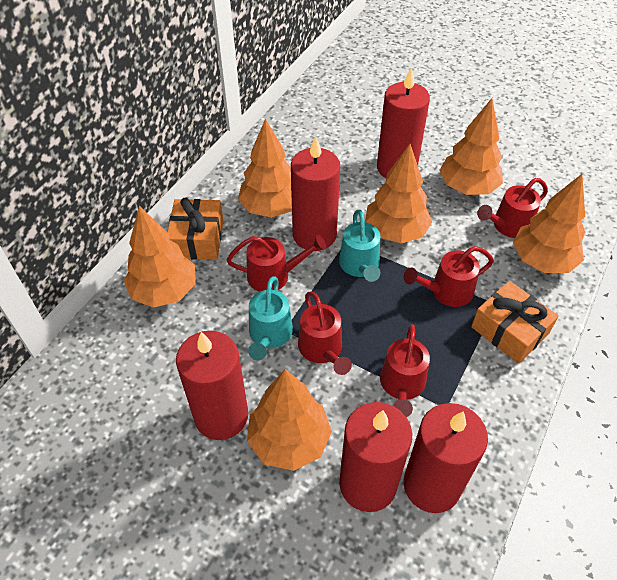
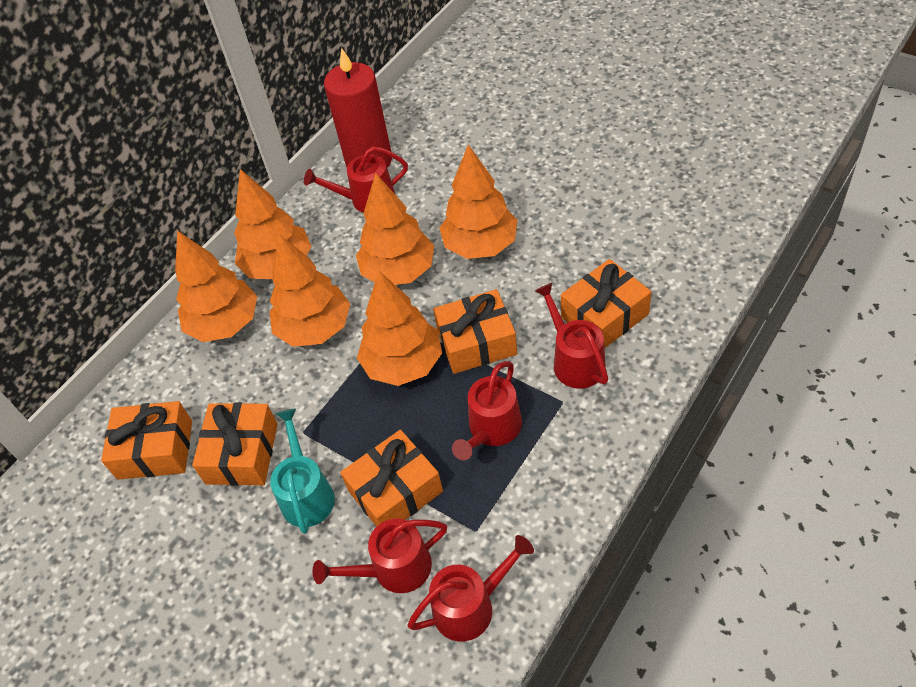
orange gift: [167,197,223,260] [471,281,559,364] = 2 -> [101,401,192,480] [192,402,278,486] [340,430,443,527] [433,289,517,374] [561,259,651,348] = 5
red candle: [176,331,248,440] [291,136,340,251] [339,402,413,512] [377,67,430,178] [403,403,488,513] = 5 -> [324,48,392,168] = 1
turquoise watering can: [248,276,293,360] [339,210,380,282] = 2 -> [270,408,335,534] = 1

